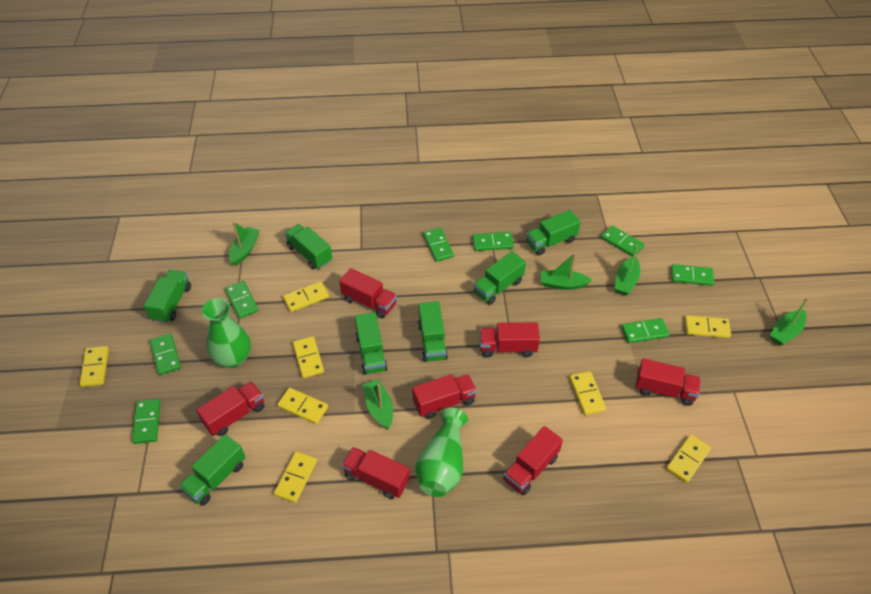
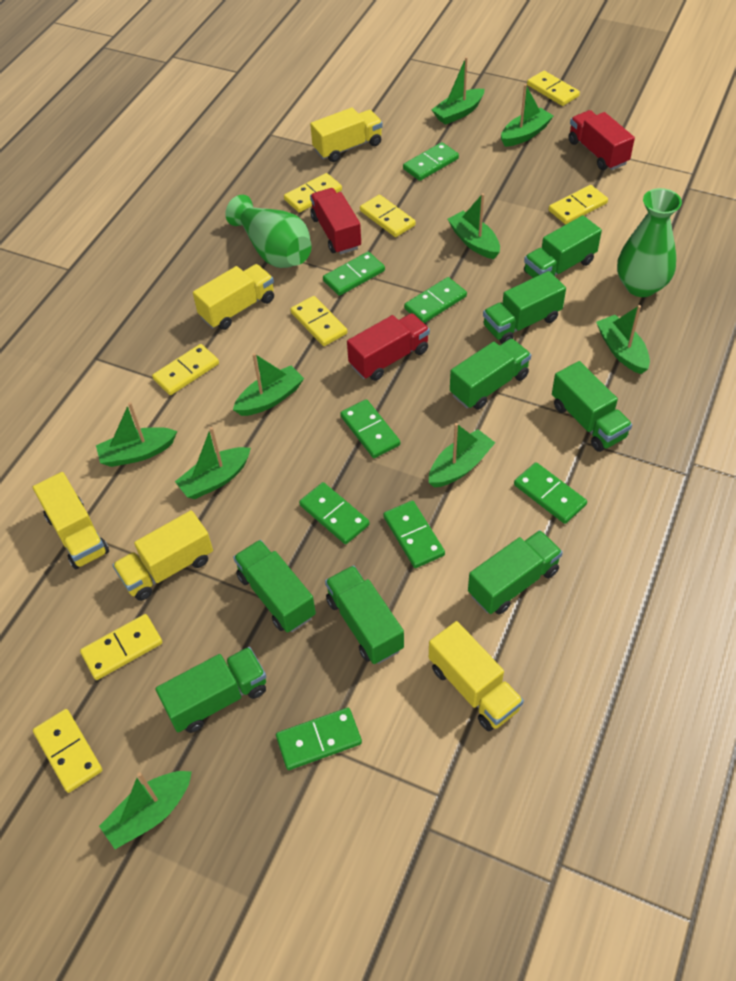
green boat: [229,222,260,266] [363,379,393,429] [541,253,592,290] [615,245,640,295] [770,298,808,346] = 5 -> [96,402,177,467] [99,771,192,849] [175,427,251,499] [233,353,304,416] [429,423,495,488] [432,57,485,125] [448,193,500,259] [501,84,553,147] [596,305,650,374] = 9
green truck: [144,270,191,323] [179,434,246,506] [285,224,332,269] [355,312,388,375] [418,301,448,362] [473,251,526,305] [526,210,581,256] = 7 -> [155,647,266,733] [233,540,316,633] [325,565,404,664] [450,338,531,410] [468,530,563,615] [483,271,566,344] [524,215,602,278] [552,361,632,452] = 8
red truck: [196,381,264,436] [339,268,397,318] [342,447,410,499] [412,374,477,419] [479,323,540,358] [503,426,563,495] [635,359,701,406] = 7 -> [310,188,361,254] [347,313,430,381] [568,110,635,170] = 3
yellow truck: none = 0 -> [33,472,109,569] [113,510,213,601] [193,264,274,330] [310,107,383,162] [429,621,524,731] = 5

